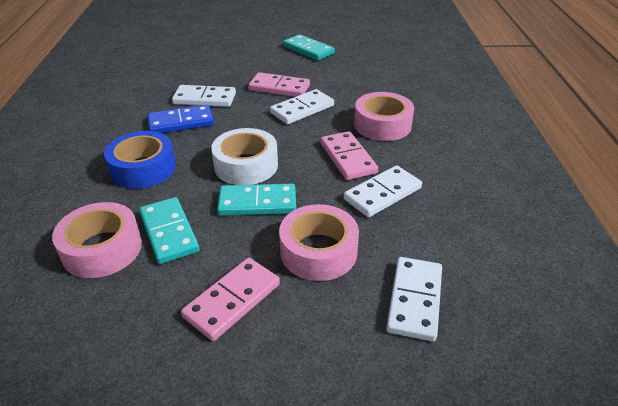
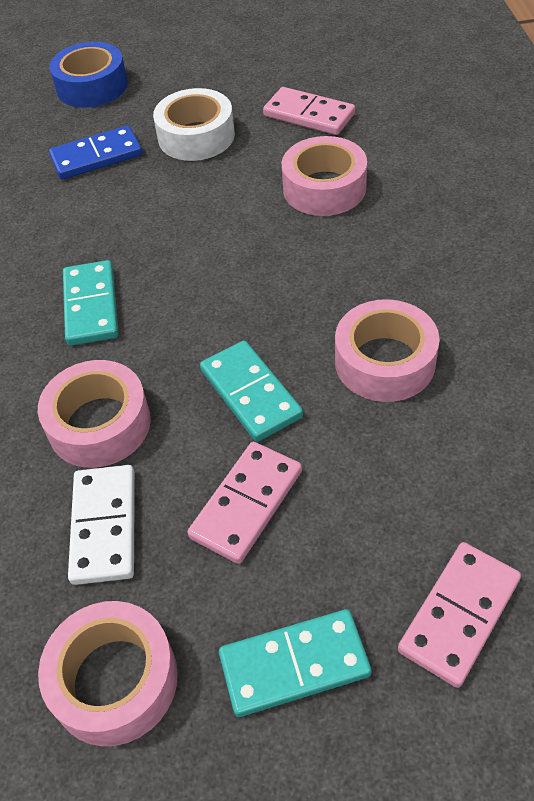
pink tape: [52,202,142,278] [279,204,359,281] [354,92,414,141] = 3 -> [38,360,151,468] [38,601,178,746] [282,136,367,216] [335,299,440,402] = 4
white domino: [172,85,236,107] [270,89,334,124] [344,166,422,217] [386,257,442,341] = 4 -> [68,465,135,585] = 1

